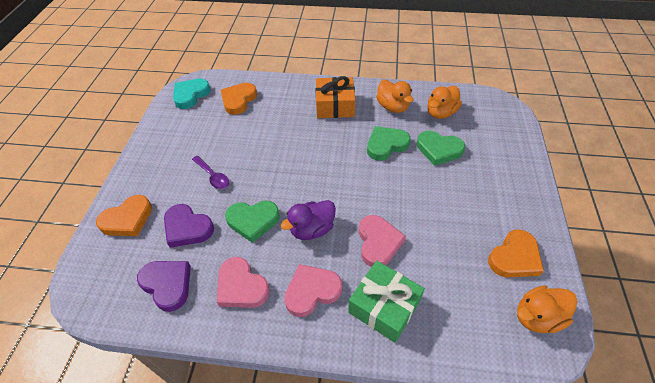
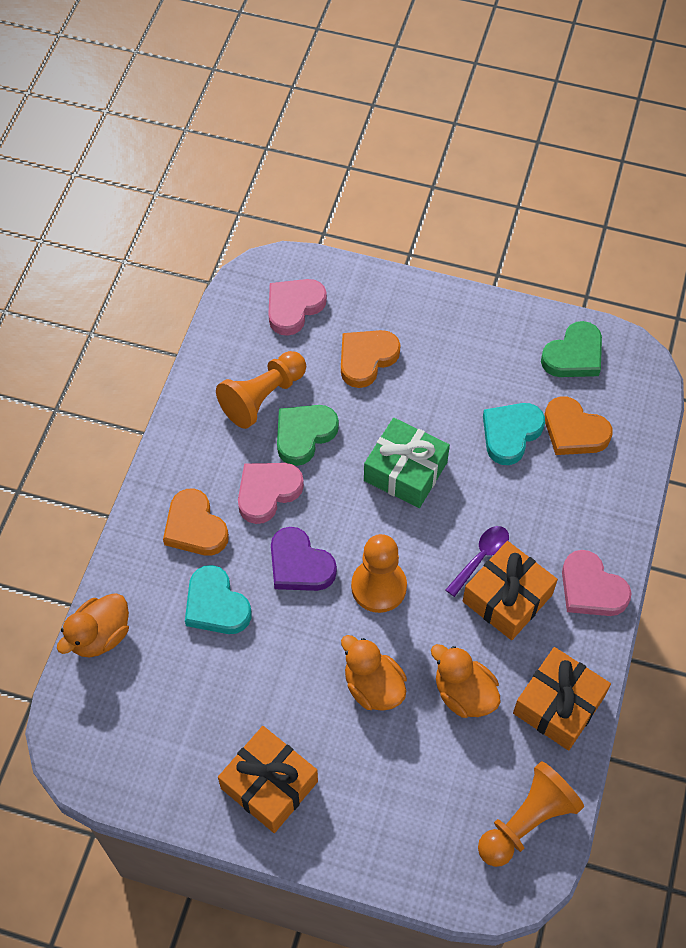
green heart: [225,201,280,243] [367,126,411,161] [417,131,465,166] = 3 -> [277,405,339,466] [541,321,602,377] = 2
orange gift: [316,76,355,118] = 1 -> [218,726,318,833] [463,541,558,640] [513,647,611,751] = 3
orange pawn: none = 0 -> [216,351,306,429] [351,534,407,613] [478,761,584,867] = 3
purple duck: [281,200,336,240] = 1 -> none = 0
purple heart: [137,261,191,312] [164,204,214,248] = 2 -> [271,527,337,591] = 1
turquoise heart: [173,79,211,109] = 1 -> [185,565,251,634] [483,403,545,465] = 2

